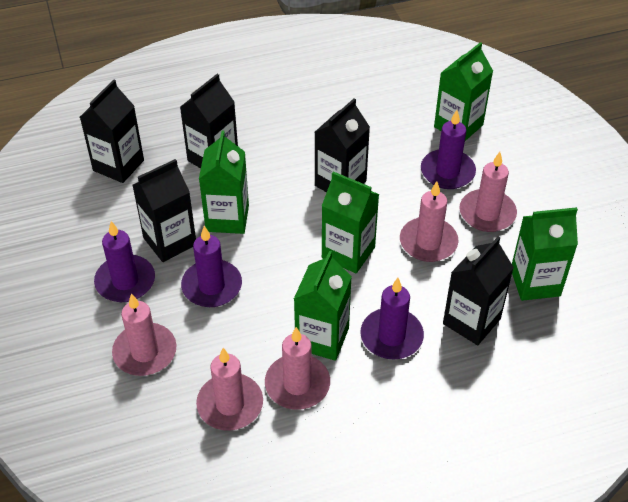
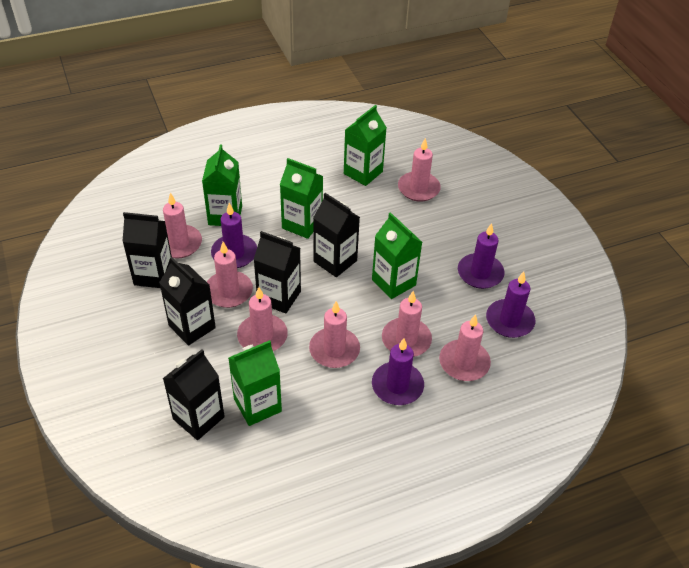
pink candle: [112,293,176,376] [196,348,263,431] [265,327,330,410] [400,181,459,262] [459,152,517,232] = 5 -> [163,193,202,258] [207,242,253,308] [237,287,288,351] [309,301,360,368] [382,291,432,357] [398,138,441,202] [439,314,491,381] = 7

